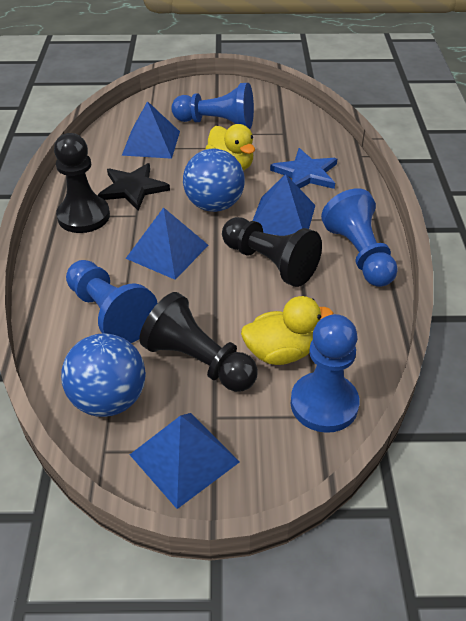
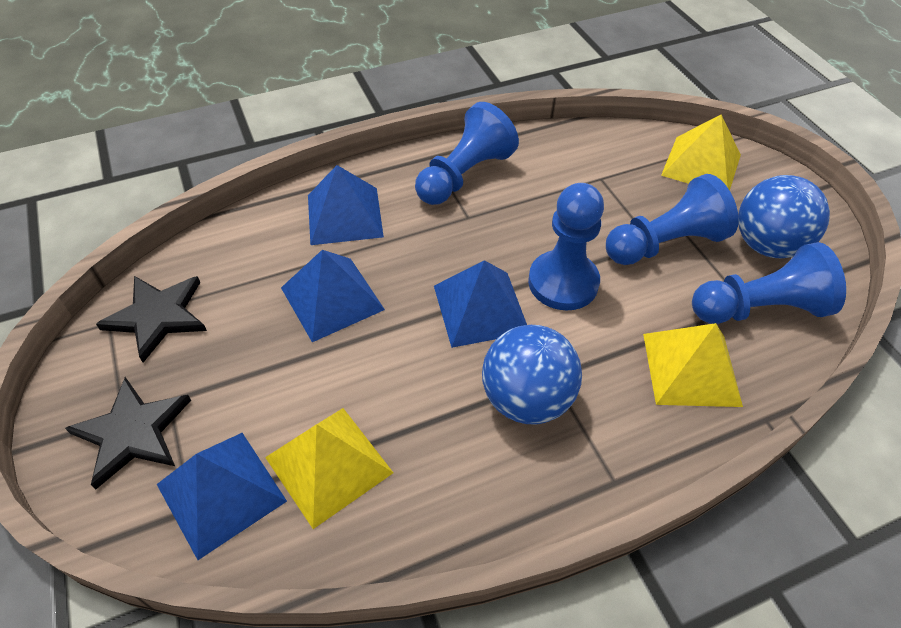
black pawn: [54,133,110,233] [139,292,258,392] [222,217,322,287] = 3 -> none = 0
black star: [98,163,170,211] = 1 -> [65,377,191,489] [96,276,207,362] = 2
blue star: [270,148,337,189] = 1 -> none = 0
yellow duck: [205,124,255,171] [241,296,333,365] = 2 -> none = 0
yellow pyramid: none = 0 -> [265,408,393,529] [643,323,743,407] [661,115,741,190] = 3

